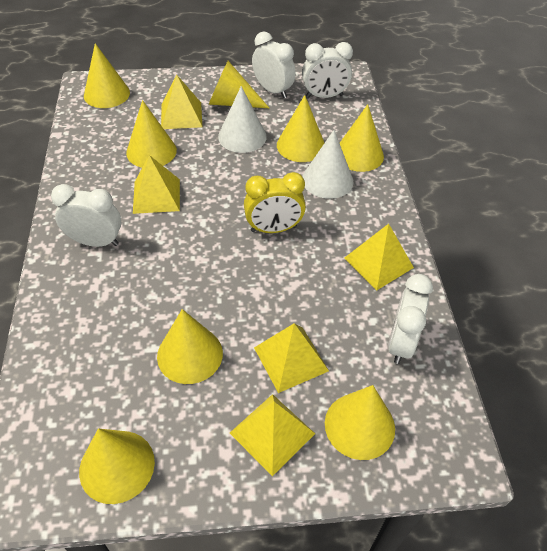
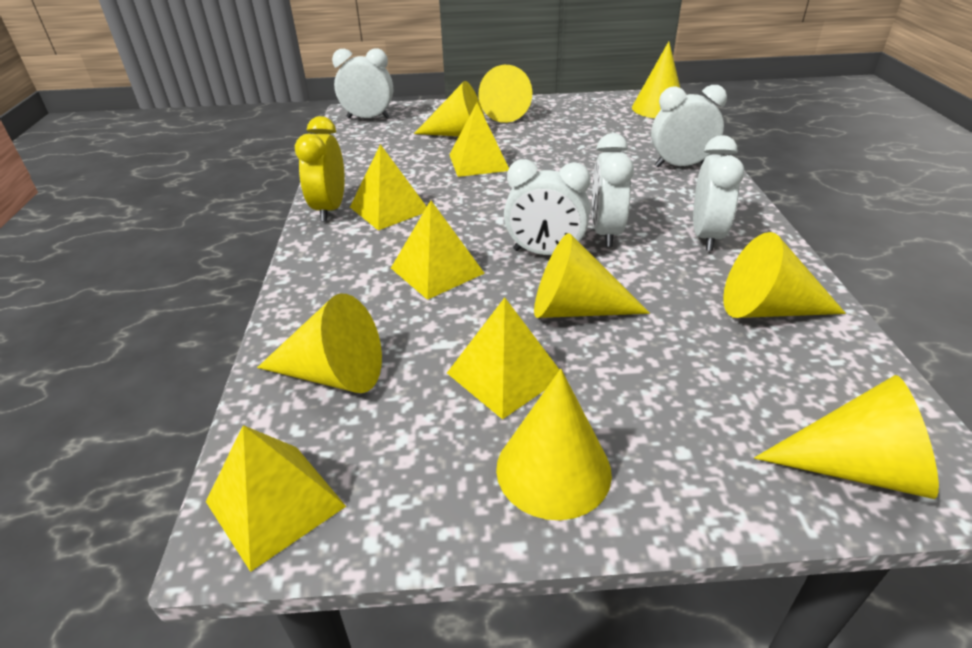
white clock: [51,184,121,247] [252,32,296,98] [302,42,353,98] [388,274,433,364] = 4 -> [332,48,393,119] [504,159,591,255] [592,133,634,247] [651,85,727,168] [693,135,745,251] = 5
white cone: [218,86,267,153] [302,130,353,199] = 2 -> none = 0

